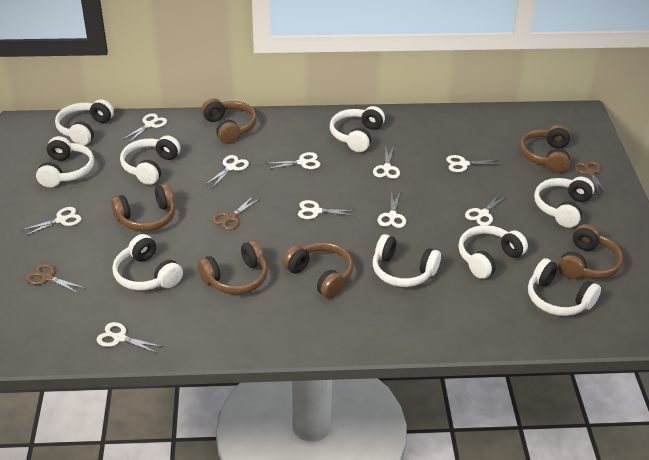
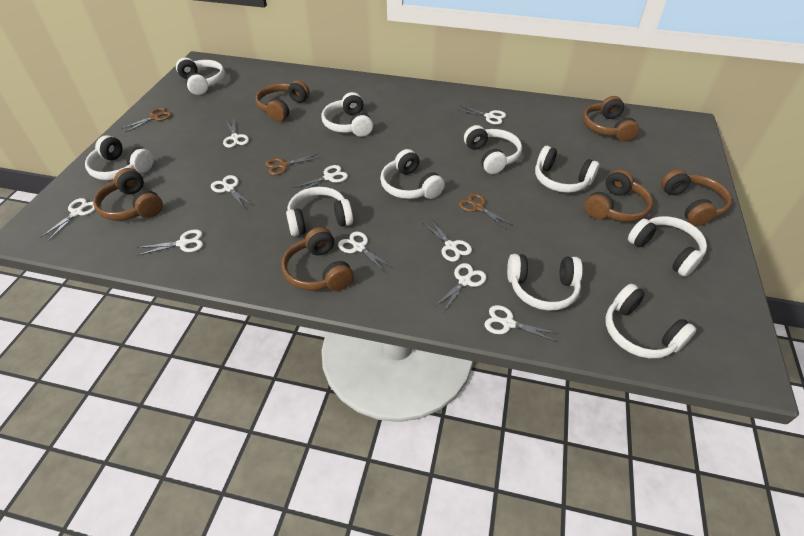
white headphones: [36,136,94,187] [55,99,114,145] [112,234,183,290] [120,135,180,185] [330,106,385,152] [373,234,441,287] [458,225,528,279] [528,258,601,316] [534,177,595,228] = 9 -> [85,135,153,180] [176,57,225,95] [286,187,353,236] [321,92,373,137] [380,149,445,199] [464,125,522,174] [507,254,583,311] [535,146,599,193] [605,284,696,358] [628,216,707,277] = 10

